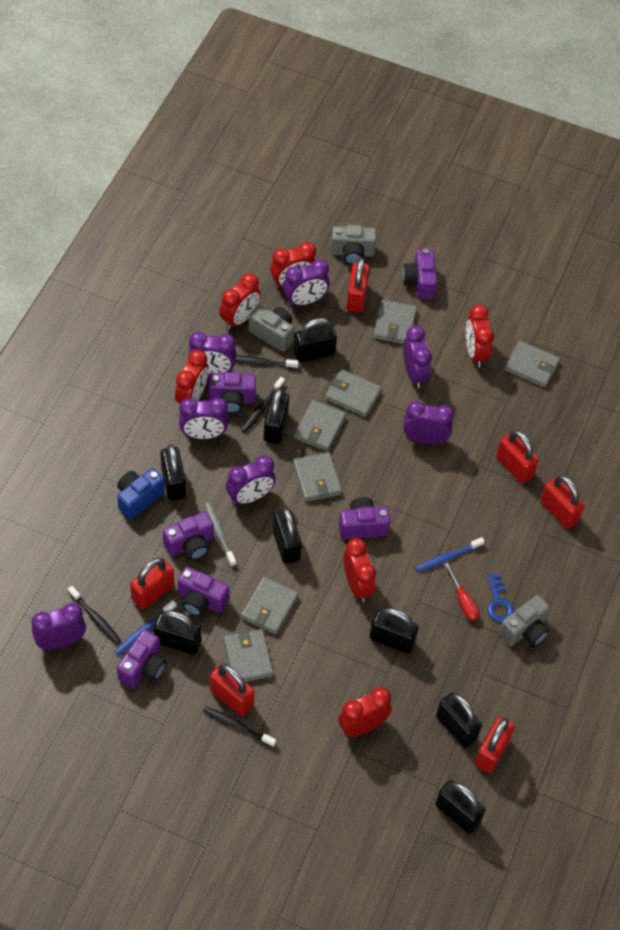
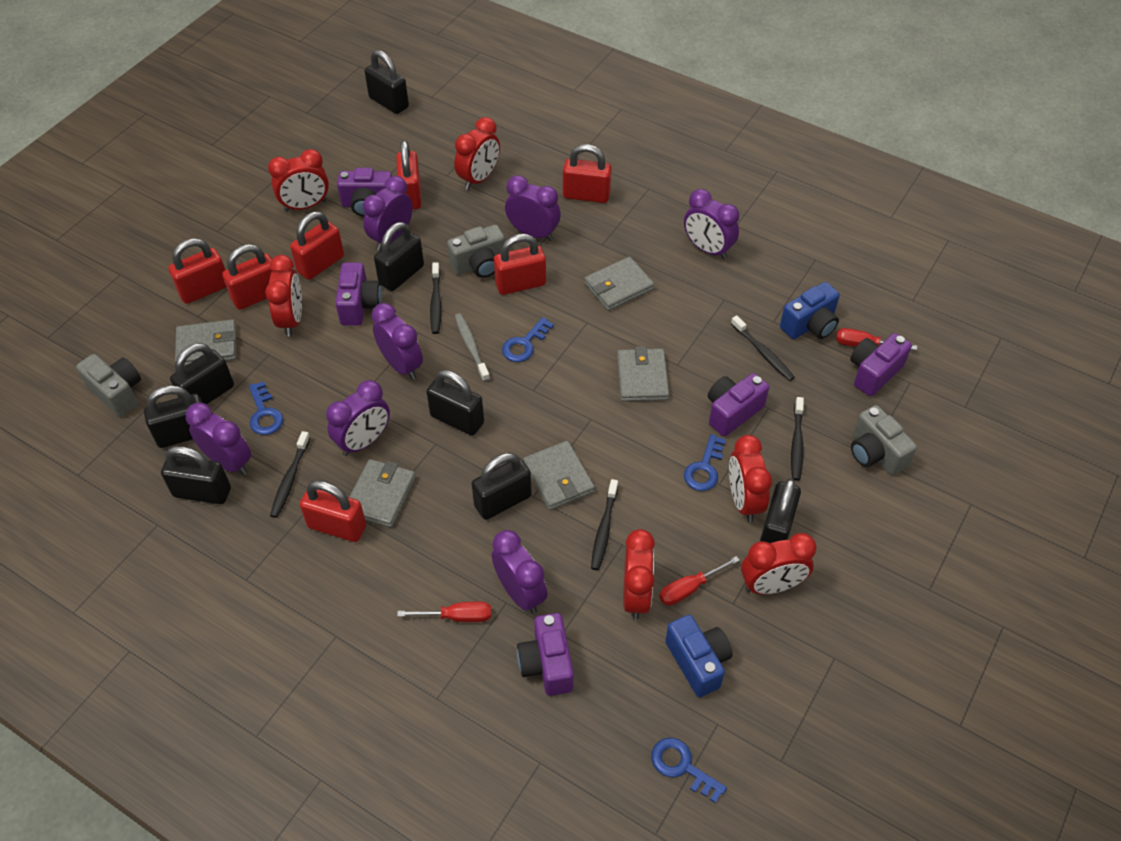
black toothbrush: [68,586,121,645] [203,706,276,747] [236,355,299,369] [241,377,285,433] = 4 -> [270,431,310,518] [430,262,441,334] [591,479,618,570] [731,316,795,381] [791,397,804,481] = 5
blue camera: [117,468,165,519] = 1 -> [665,615,733,697] [780,282,840,339] = 2
blue key: [487,573,514,622] = 1 -> [249,381,283,435] [502,317,554,362] [651,738,727,803] [684,434,726,491] = 4
blue toothbrush: [115,600,177,655] [415,537,485,572] = 2 -> none = 0
grey wallet: [223,629,274,682] [241,577,299,635] [293,452,342,502] [294,400,346,451] [325,369,382,417] [373,300,417,344] [504,341,560,388] = 7 -> [175,319,236,366] [349,459,416,528] [523,441,595,510] [584,257,654,311] [617,346,669,402] = 5
purple camera: [117,630,166,688] [163,511,214,560] [178,567,229,616] [209,372,256,413] [339,497,390,539] [402,249,437,299] = 6 -> [335,263,382,326] [337,168,392,217] [517,613,574,696] [708,373,769,437] [850,333,912,396] = 5
red padlock: [130,558,174,609] [210,664,254,716] [347,258,370,313] [475,717,515,773] [496,430,539,484] [541,475,585,529] = 6 -> [168,238,226,304] [222,244,273,310] [290,212,344,280] [300,480,366,542] [396,140,421,209] [494,234,546,295] [563,144,612,203] = 7
red screwdriver: [444,563,479,621] = 1 -> [397,602,491,622] [659,556,740,606] [836,328,917,350] = 3

